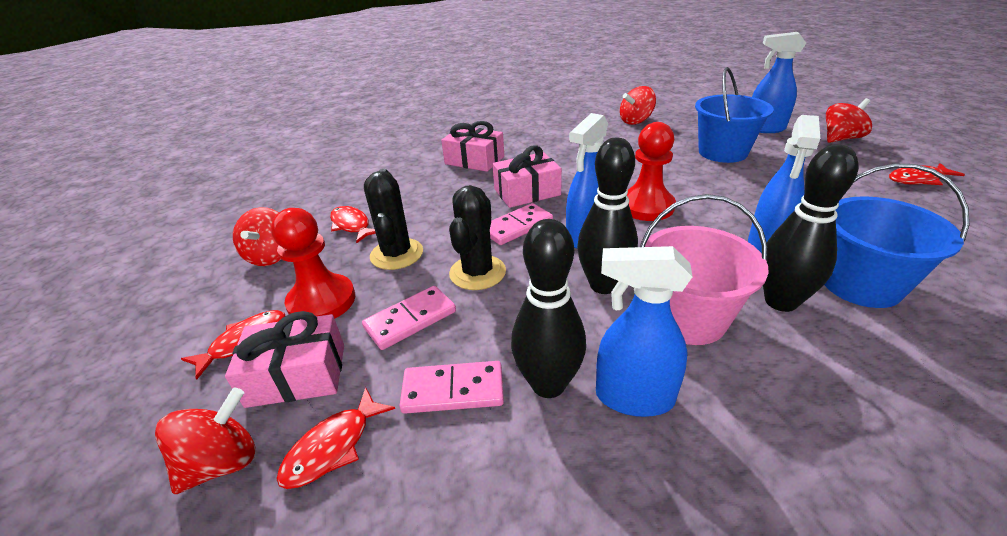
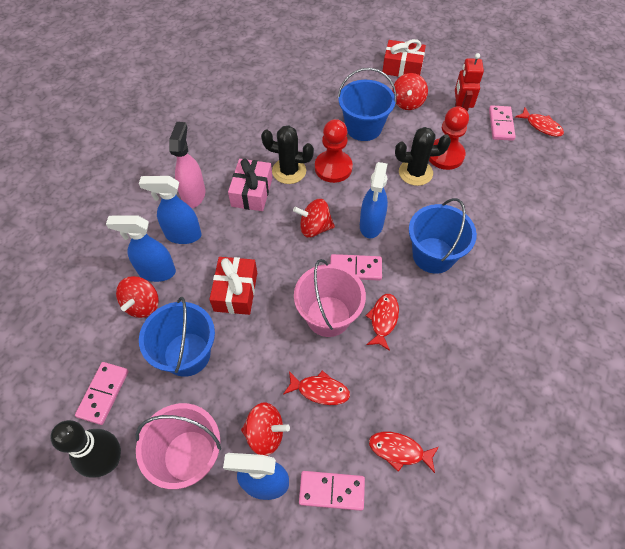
black bowling pin: [511,219,586,398] [577,138,638,294] [763,145,858,312] = 3 -> [50,420,121,478] = 1
blue bucket: [695,67,774,163] [824,164,969,308] = 2 -> [139,297,215,377] [338,68,397,141] [409,198,477,274] = 3
pink bucket: [640,194,768,345] = 1 -> [136,403,221,489] [294,259,366,337] = 2
pink domino: [362,286,456,350] [399,361,504,414] [490,203,553,245] = 3 -> [75,362,129,425] [299,471,365,511] [330,254,382,281] [489,105,516,141] = 4
pink gift: [225,311,344,408] [441,121,504,172] [493,145,562,208] = 3 -> [228,158,272,211] = 1
pink spray bottle: none = 0 -> [169,122,205,208] = 1
red gift: none = 0 -> [209,257,257,315] [382,39,426,77] = 2
red robot: none = 0 -> [455,53,484,112] = 1

